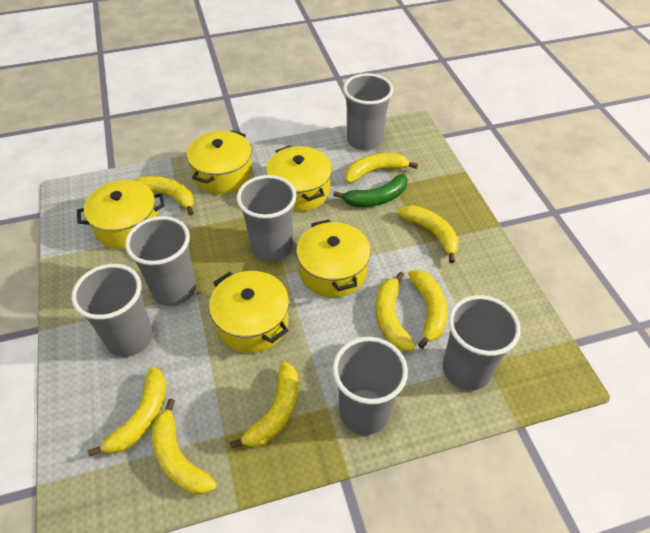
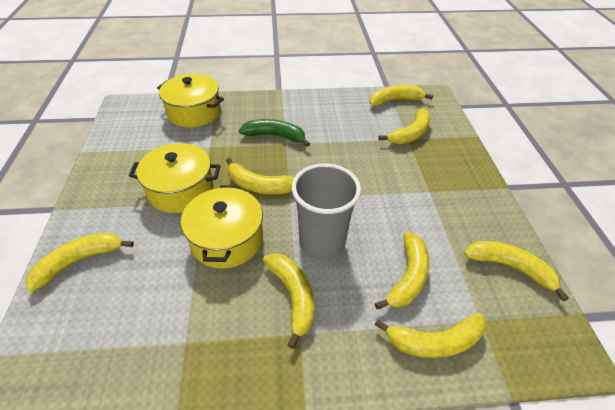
grey cup: [72,264,153,357] [125,216,196,306] [237,175,296,261] [333,337,408,435] [343,73,393,151] [443,295,521,391] = 6 -> [292,163,361,260] = 1
yellow pot: [77,180,165,249] [187,130,252,194] [209,271,289,353] [266,145,332,211] [296,219,371,298] = 5 -> [129,143,220,213] [157,74,224,127] [181,185,263,269] = 3

